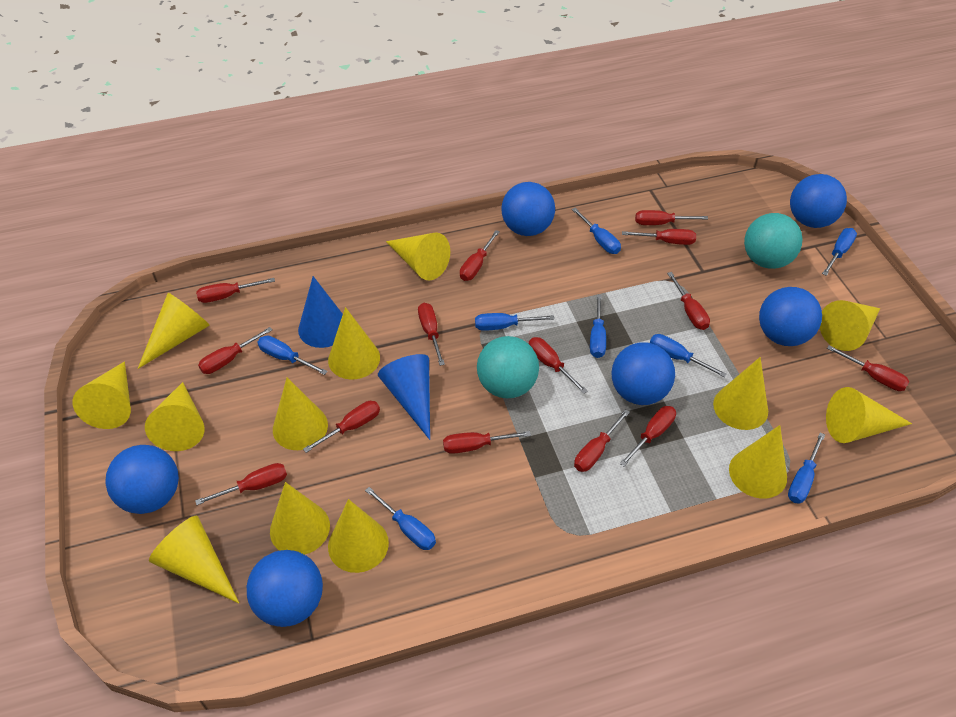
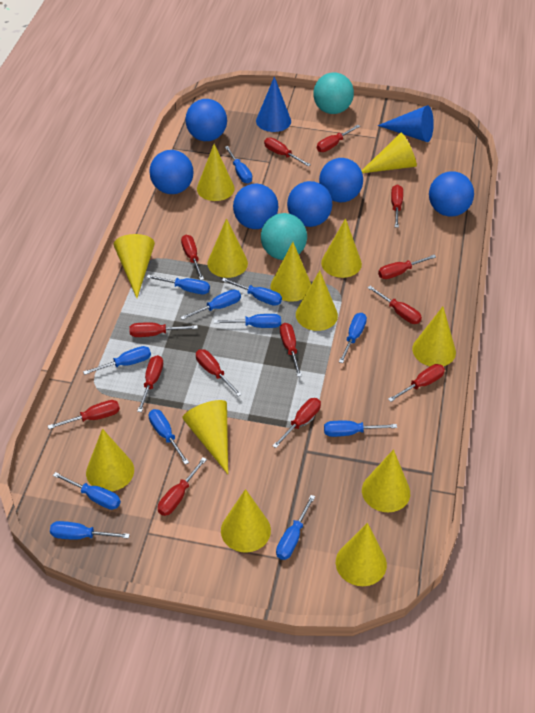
blue screwdriver: [257,335,328,375] [365,487,436,550] [475,313,554,331] [572,208,621,254] [590,295,606,358] [650,334,727,378] [788,433,825,504] [822,228,857,276] = 8 -> [50,521,130,540] [53,472,121,510] [83,346,151,375] [146,275,210,294] [149,409,189,465] [180,289,241,320] [214,314,281,328] [222,278,282,306] [225,146,252,183] [276,495,315,560] [324,421,397,437] [339,313,367,363] = 12

